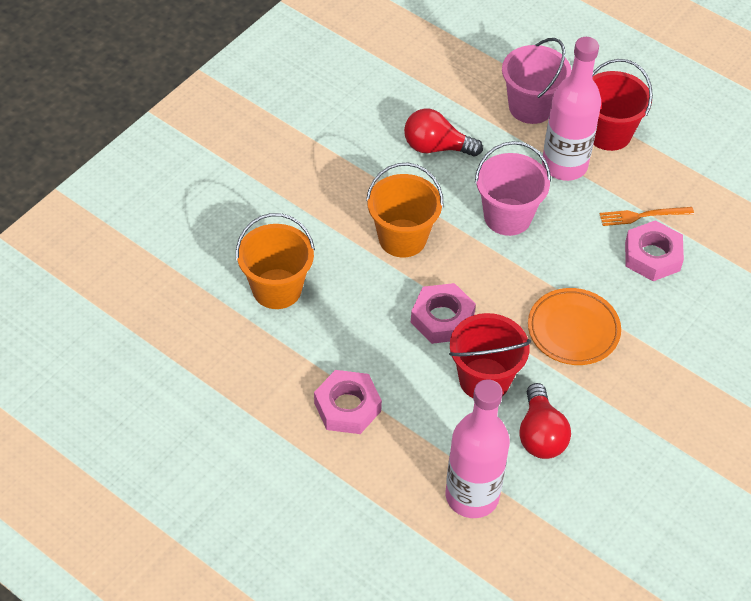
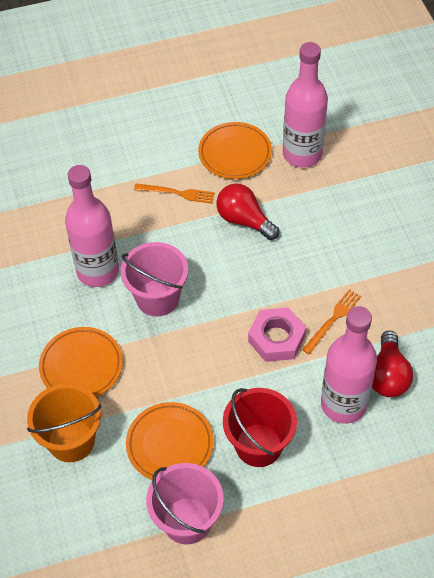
orange bucket: [236,213,315,309] [366,163,444,257] = 2 -> [27,383,101,462] = 1
orange fork: [599,207,694,226] = 1 -> [134,184,215,204] [302,289,361,355] = 2
orange plate: [528,288,621,365] = 1 -> [39,327,123,397] [126,402,214,480] [198,122,272,179] = 3
pink bottle: [446,379,510,518] [542,37,601,181] = 2 -> [65,165,119,287] [283,42,328,168] [321,306,377,424] = 3
pink nut: [314,370,382,434] [411,283,476,344] [625,220,684,281] = 3 -> [248,307,306,362] = 1
red bucket: [449,313,531,398] [593,59,653,151] = 2 -> [223,388,297,467] = 1

